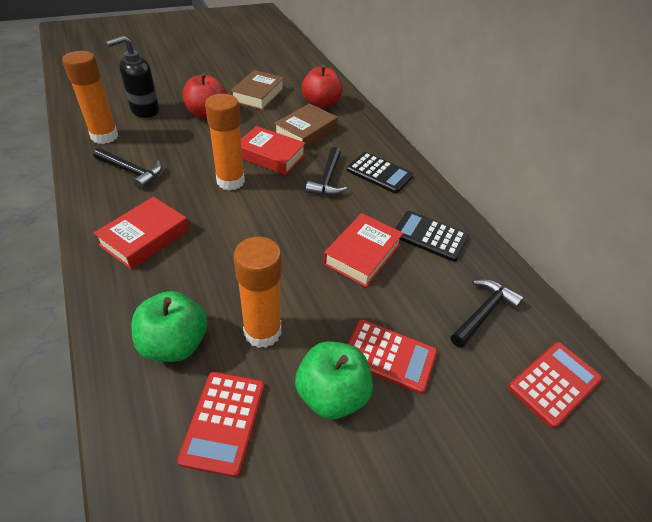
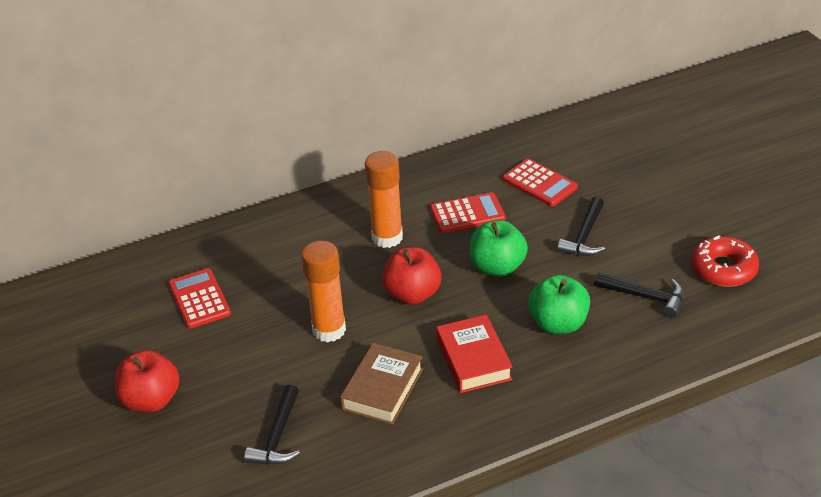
black calculator: [346,152,413,193] [395,211,469,262] = 2 -> none = 0
black soap dispenser: [106,36,159,118] = 1 -> none = 0
brown book: [230,70,284,110] [274,103,338,150] = 2 -> [340,343,423,425] = 1
orange glue stick: [62,51,118,144] [205,94,245,190] [234,237,282,348] = 3 -> [301,240,346,342] [365,151,403,248] = 2
red book: [93,197,189,270] [241,126,306,175] [323,213,403,287] = 3 -> [436,314,513,393] = 1
red donut: none = 0 -> [691,235,759,287] = 1

